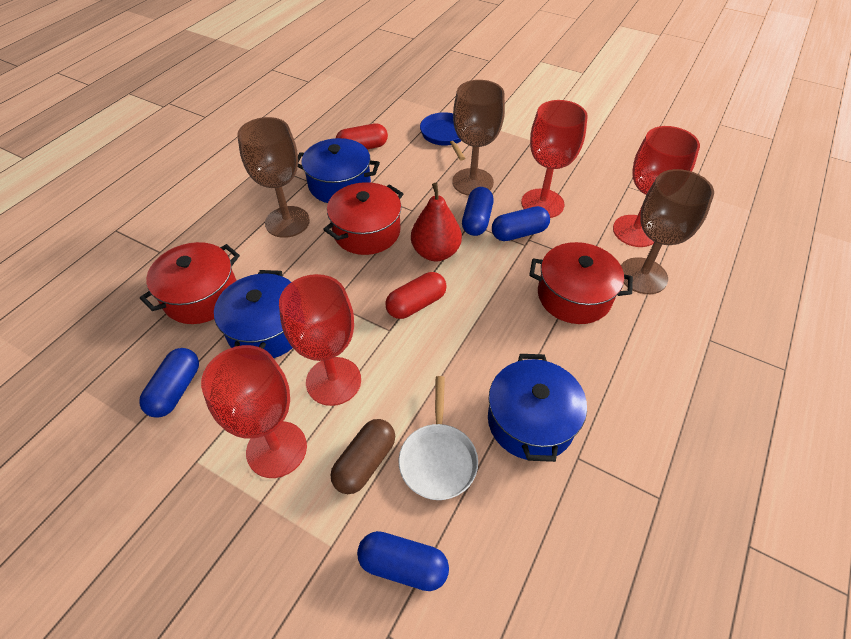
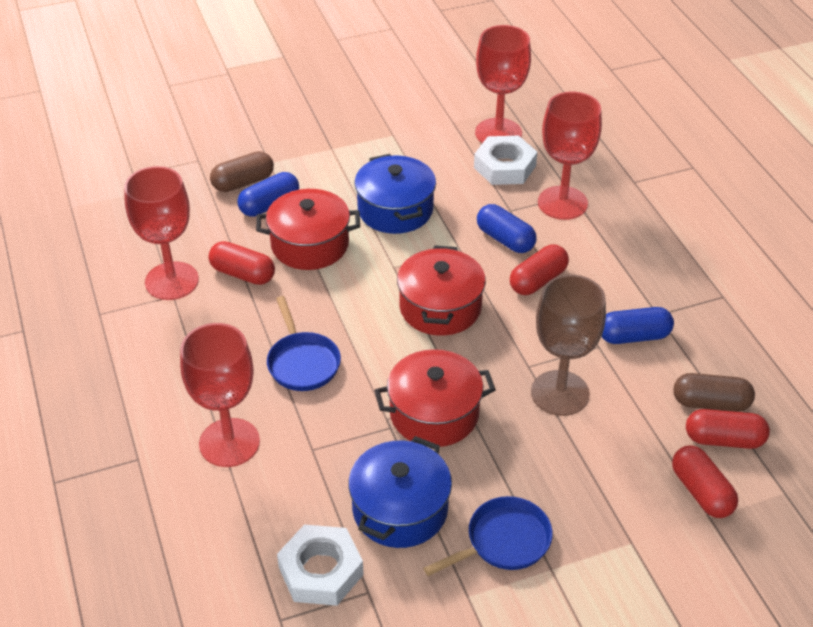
blue capsule: [139,348,199,418] [357,531,449,591] [462,187,494,236] [492,206,550,241] = 4 -> [237,172,299,217] [477,204,537,253] [601,307,674,344] = 3
blue pan: [420,112,465,160] = 1 -> [267,296,341,391] [423,496,553,576] = 2
blue pot: [214,270,292,358] [298,138,380,203] [488,354,587,462] = 3 -> [348,436,452,548] [355,154,436,234] = 2
brown capsule: [331,419,395,494] = 1 -> [210,151,274,192] [673,373,755,412] = 2
brown goblet: [237,117,310,238] [452,80,505,196] [621,169,714,294] = 3 -> [531,275,606,416] = 1
red capsule: [336,123,388,149] [385,272,447,319] = 2 -> [208,241,275,285] [510,244,569,295] [672,446,738,518] [686,409,770,449] = 4
red pear: [411,183,462,261] = 1 -> none = 0
white nut: none = 0 -> [277,524,364,606] [474,135,537,185] = 2
white pan: [399,376,478,500] = 1 -> none = 0

